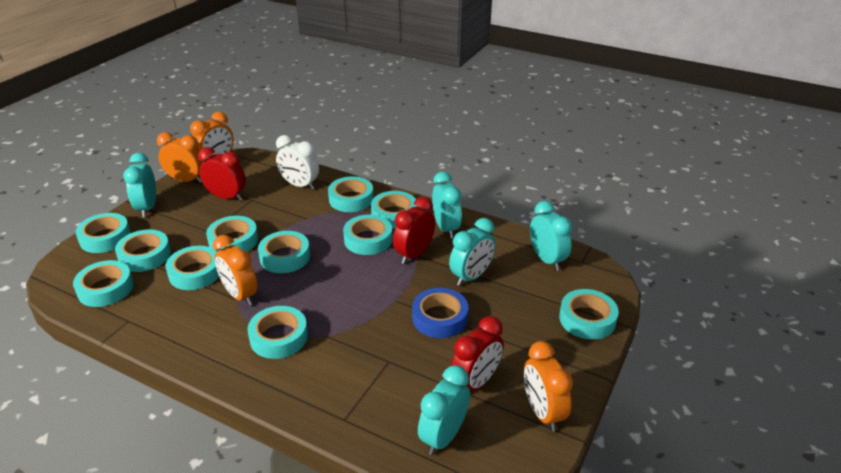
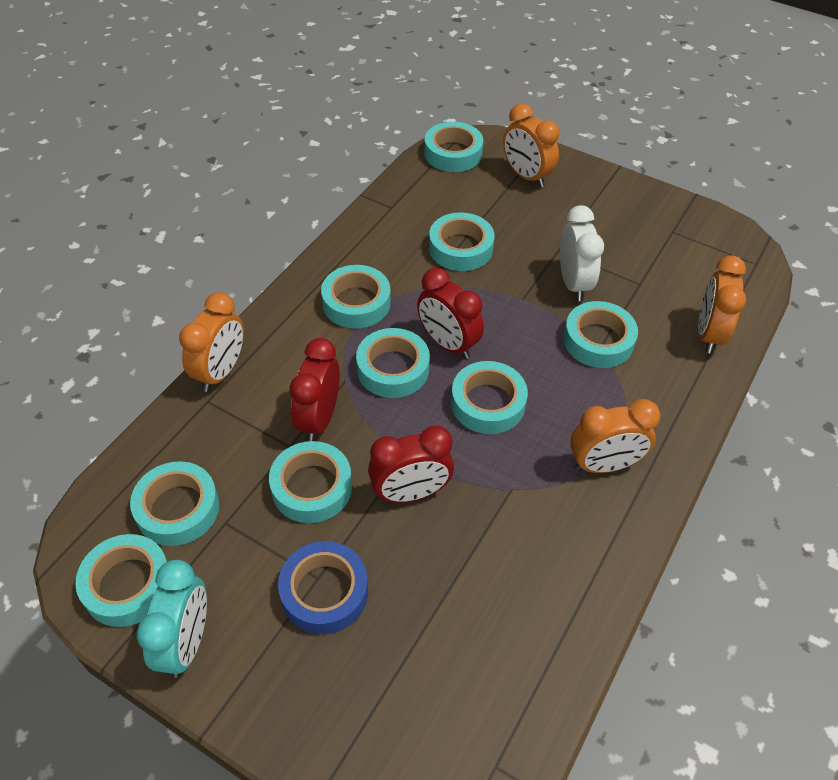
turquoise clock: [123,153,156,217] [418,365,470,455] [432,172,462,238] [449,218,495,286] [530,201,572,271] = 5 -> [137,560,207,678] = 1
turquoise tape: [73,260,134,307] [75,213,131,253] [115,229,171,272] [166,246,219,290] [206,216,258,252] [248,306,308,359] [258,231,310,273] [328,176,374,212] [343,215,393,255] [371,191,417,228] [559,289,619,340] = 11 -> [75,534,168,627] [130,461,219,546] [269,441,352,523] [321,265,391,329] [356,328,430,398] [424,122,483,172] [429,212,494,271] [451,361,528,434] [563,301,638,368] = 9

